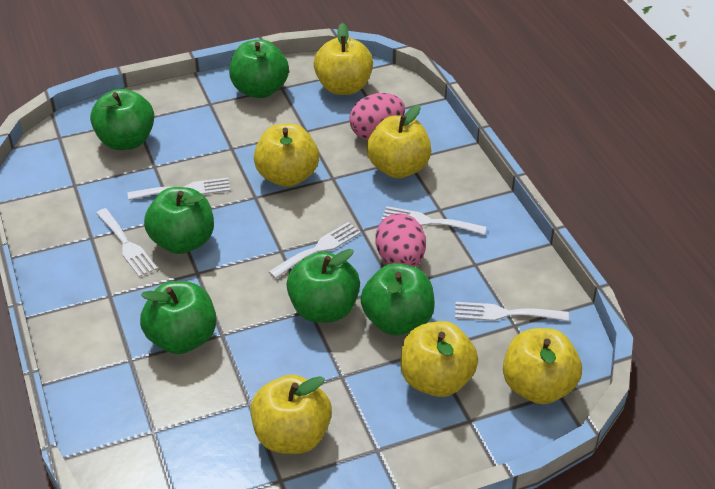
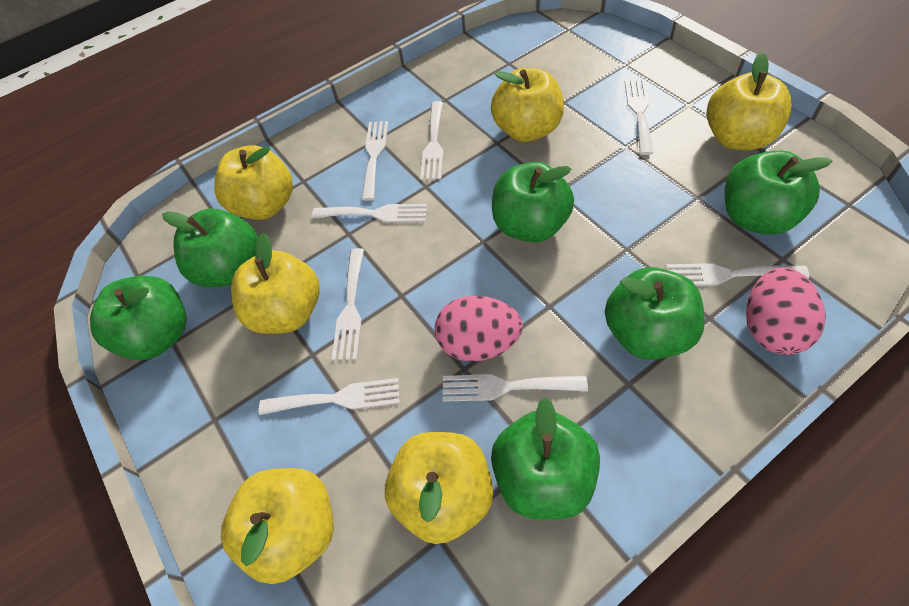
white fork: [96,208,157,277] [128,178,230,200] [269,222,361,279] [382,206,487,235] [455,302,569,321] = 5 -> [259,378,400,415] [312,204,427,223] [332,248,364,360] [361,121,388,201] [420,101,443,180] [443,374,588,402] [625,79,653,155] [666,263,810,286] = 8

